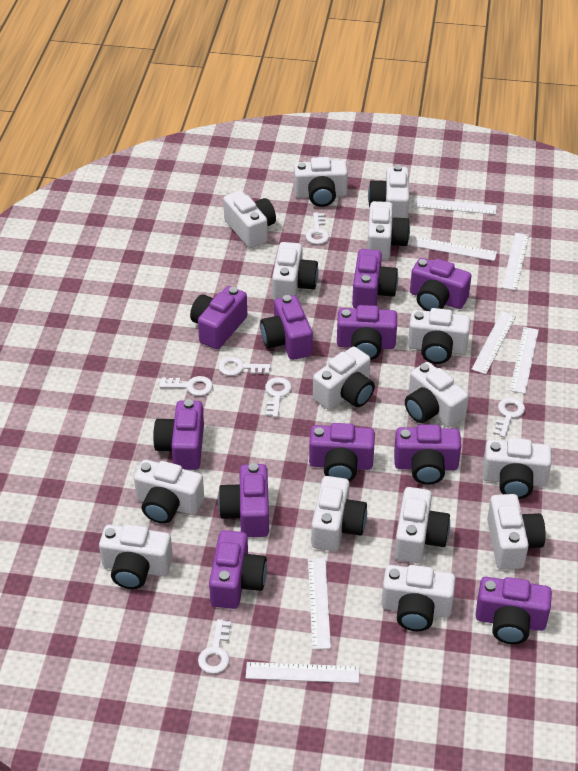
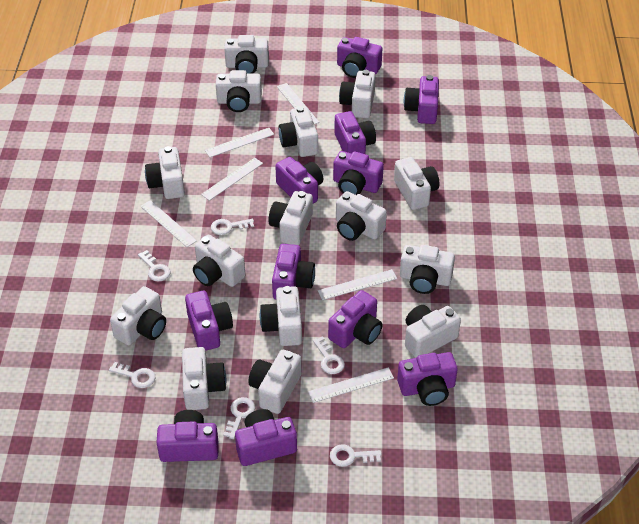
white ruler: [246,662,359,683] [308,558,331,649] [410,237,497,261] [413,198,497,215] [471,311,516,374] [502,233,529,291] [510,327,539,394] = 7 -> [140,200,197,247] [201,158,263,201] [205,128,274,157] [277,83,320,125] [308,367,394,403] [318,269,397,300] = 6

